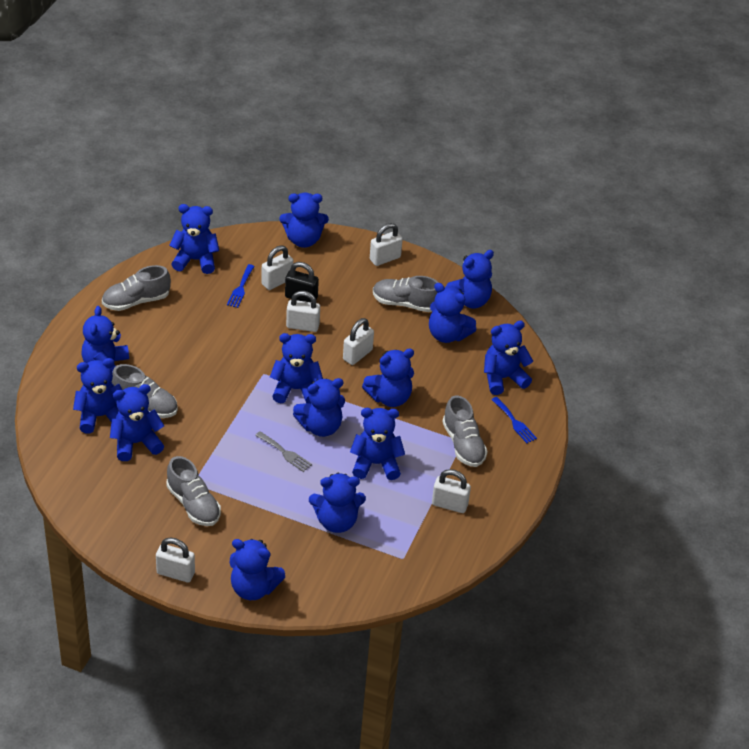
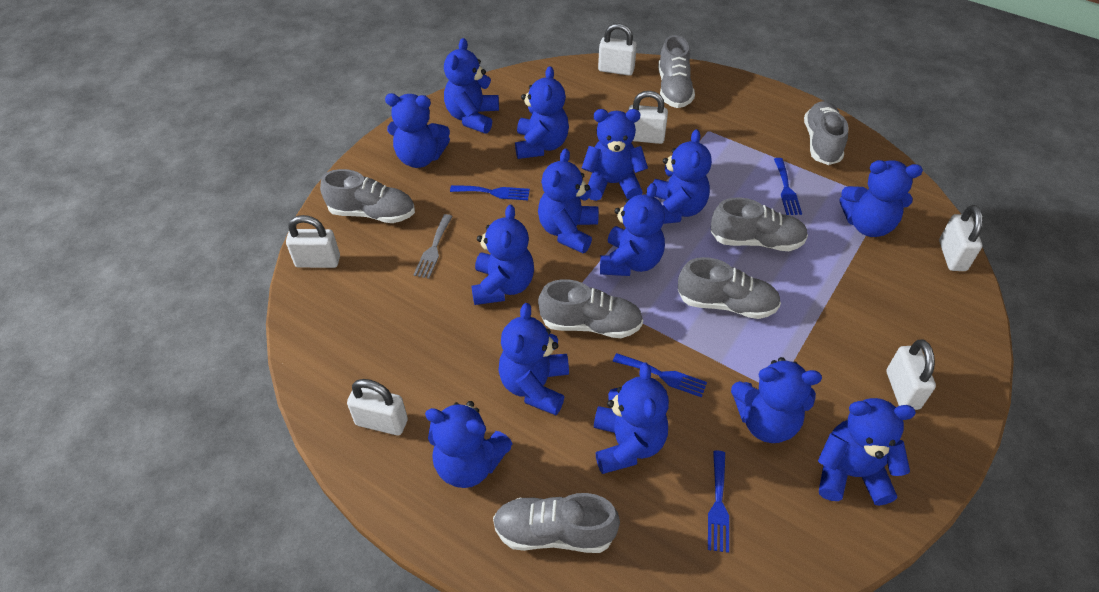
black padlock: [285,262,319,302] = 1 -> none = 0
blue fork: [227,264,254,308] [491,397,537,443] = 2 -> [450,185,530,200] [613,353,707,397] [708,451,729,553] [774,158,802,215] = 4
grey shoe: [102,265,171,311] [112,364,178,418] [166,456,221,526] [373,276,439,312] [442,395,488,467] = 5 -> [320,169,415,223] [493,493,620,553] [538,279,643,338] [658,35,695,108] [678,257,781,319] [710,198,808,251] [804,101,849,165] = 7

